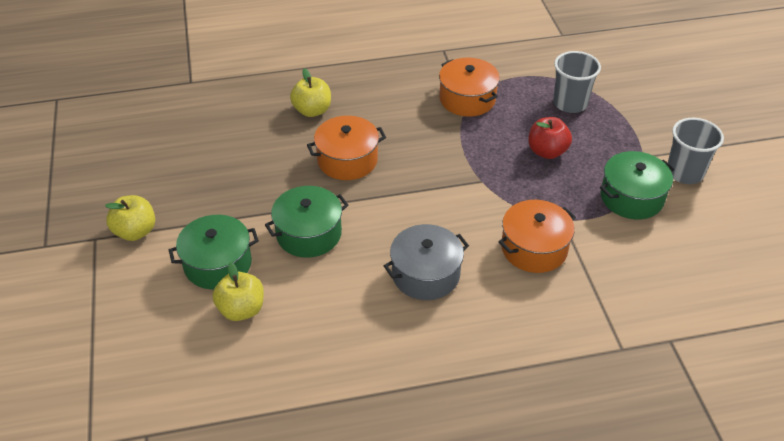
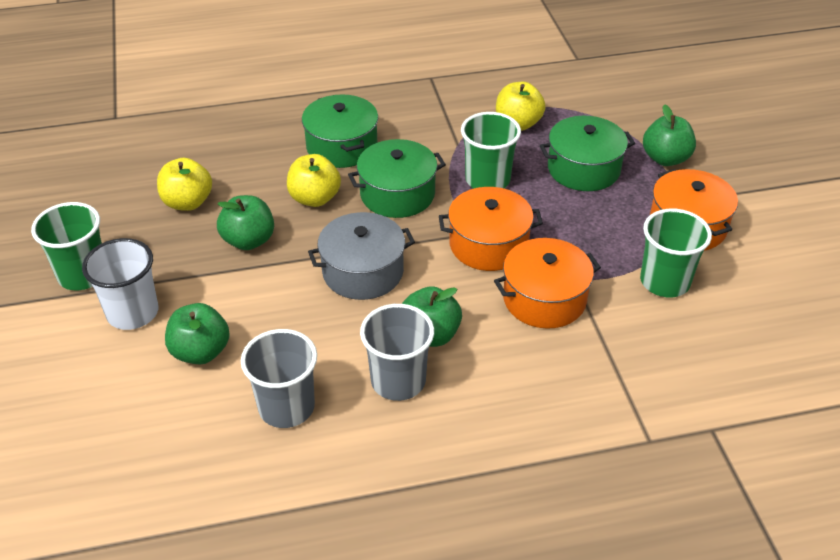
green apple: none = 0 -> [165,303,230,365] [217,195,274,250] [402,286,462,347] [643,104,696,166] = 4
green cup: none = 0 -> [31,202,102,290] [461,112,521,188] [640,209,712,297] = 3
red apple: [528,117,572,159] = 1 -> none = 0
white cup: none = 0 -> [82,238,158,330] = 1

